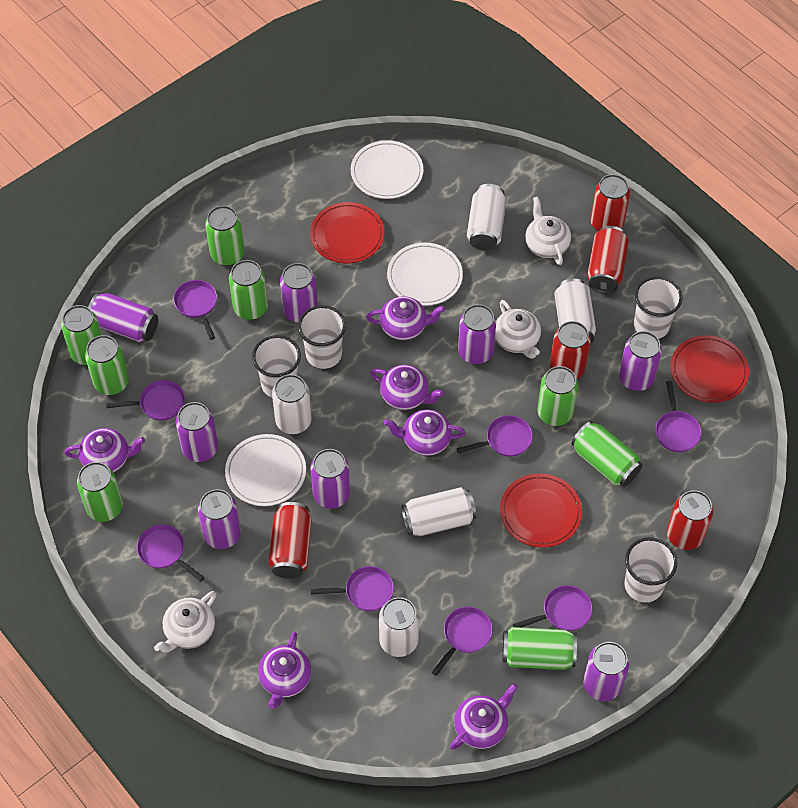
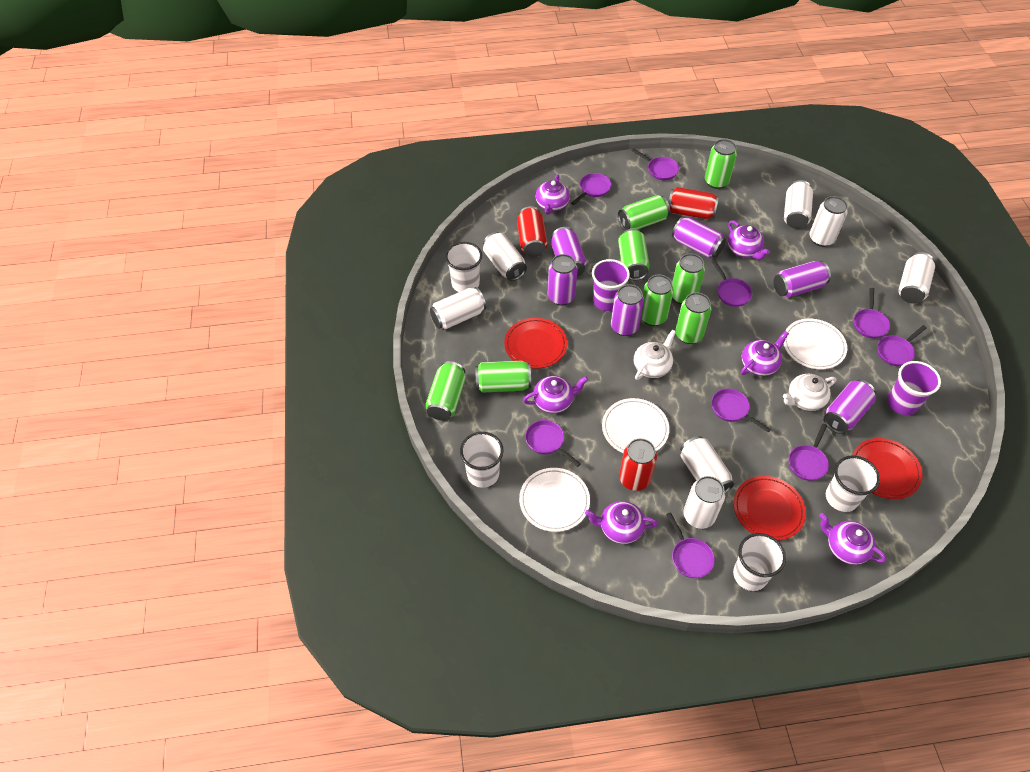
purple can: [88,293,158,342] [176,402,218,462] [198,489,241,549] [280,263,318,323] [310,449,350,509] [458,304,496,364] [583,642,629,701] [619,331,662,391] = 8 -> [548,254,578,305] [551,227,587,277] [611,284,644,336] [672,217,726,258] [774,261,831,298] [823,380,876,434] = 6
purple cup: none = 0 -> [592,259,630,311] [887,361,941,415] = 2
purple pan: [106,380,185,421] [137,524,204,582] [174,280,217,340] [311,566,394,611] [431,607,493,676] [457,415,533,457] [513,585,593,631] [656,381,702,452] = 8 -> [525,420,581,467] [571,173,611,205] [631,148,679,180] [666,512,715,578] [711,389,771,432] [712,260,752,307] [789,424,829,481] [854,288,890,338] [877,325,927,366] = 9
red can: [269,502,312,579] [550,321,591,379] [587,226,629,294] [591,174,630,231] [667,490,713,550] = 5 -> [517,206,548,257] [619,438,657,491] [668,187,719,219] = 3
white can: [272,374,312,434] [379,597,419,657] [402,487,476,536] [467,184,506,251] [554,279,596,344] = 5 -> [430,287,486,329] [483,232,527,281] [680,436,734,493] [683,476,725,529] [784,180,813,229] [809,196,848,247] [898,252,935,304] = 7
white teapot: [154,591,216,653] [495,300,541,359] [525,196,571,265] = 3 -> [634,330,676,380] [783,374,836,411] = 2

